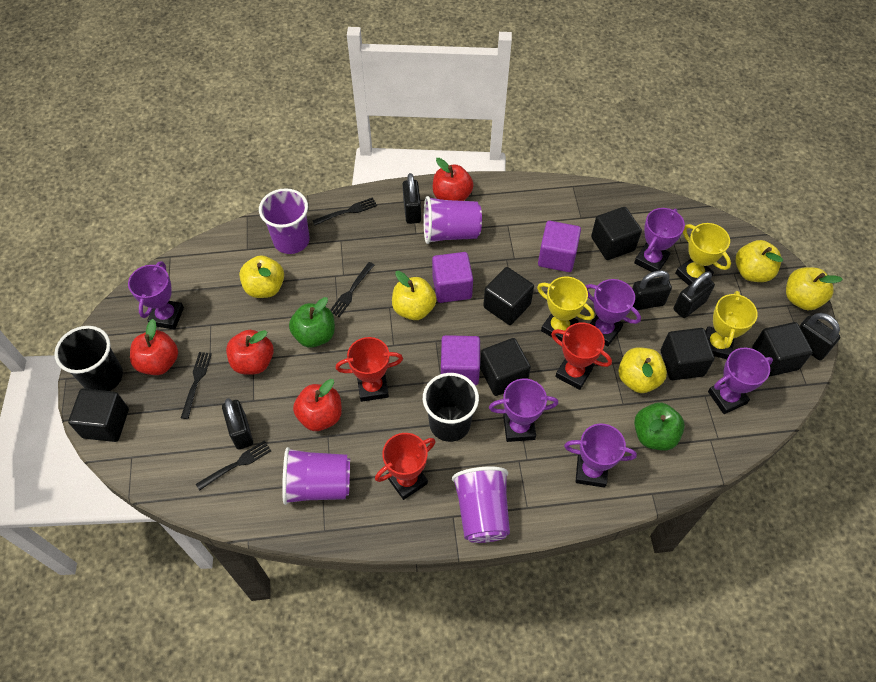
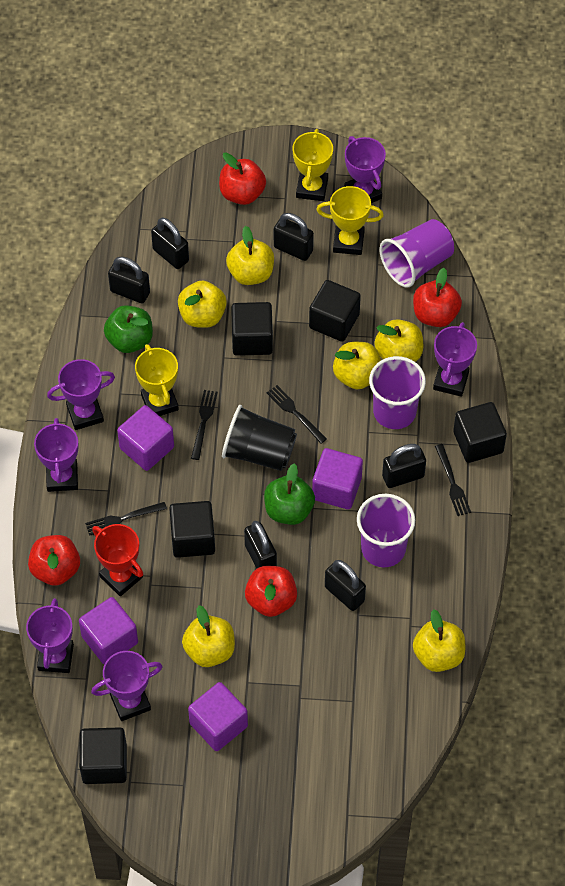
black cube: [68,388,129,442] [480,338,531,396] [483,267,534,325] [591,207,642,260] [661,328,714,380] [752,322,813,377] = 6 -> [79,727,127,784] [169,501,215,558] [231,302,273,356] [309,280,361,342] [453,402,507,463] = 5
black cup: [54,326,123,391] [423,373,479,442] = 2 -> [222,405,297,471] = 1
black padlock: [222,398,253,450] [403,173,421,224] [632,270,672,310] [674,271,715,318] [800,313,840,360] = 5 -> [108,257,150,303] [151,218,189,269] [244,521,277,568] [274,213,314,261] [325,560,366,611] [382,444,426,488] = 6
purple cube: [432,252,473,303] [441,335,480,385] [538,221,581,272] = 3 -> [79,597,138,665] [117,405,174,471] [188,682,248,751] [312,448,363,510] = 4
purple cup: [259,188,310,254] [282,447,350,505] [424,196,482,244] [452,466,510,543] = 4 -> [357,494,415,567] [369,356,426,429] [380,219,454,288] = 3
red trophy: [336,337,403,402] [375,433,436,500] [551,323,612,390] = 3 -> [92,524,143,596] = 1
yellow apple: [239,255,284,298] [392,271,437,320] [618,348,667,393] [736,240,783,282] [786,267,843,310] = 5 -> [178,280,227,328] [182,605,235,667] [226,226,274,285] [333,342,381,389] [374,319,423,362] [413,609,465,672] = 6

